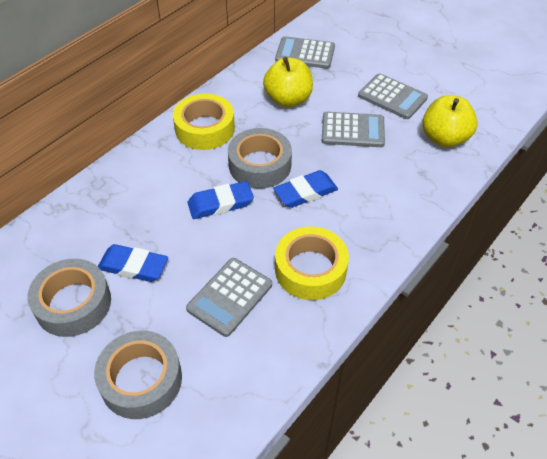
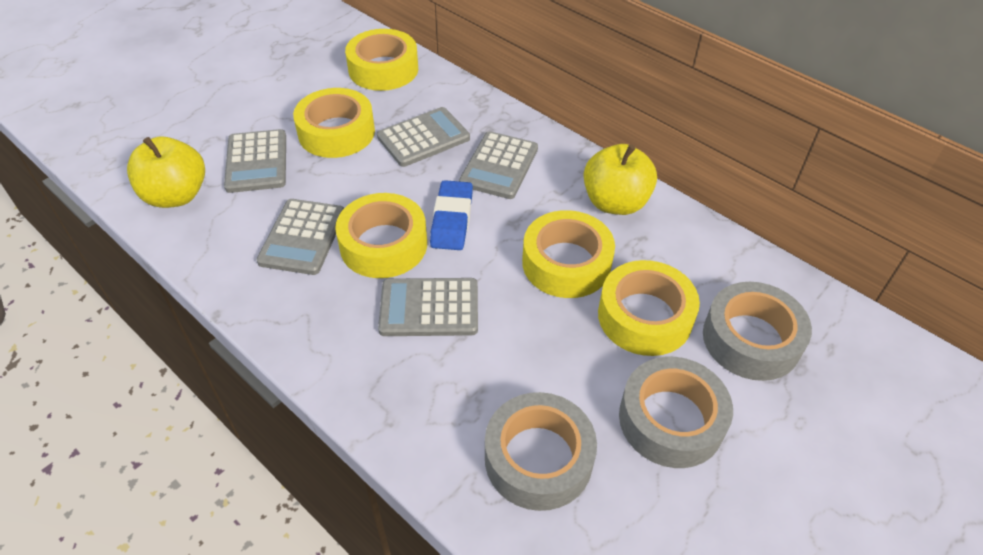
blue eraser: [98,244,168,282] [188,181,254,219] [273,170,338,208] = 3 -> [430,180,473,250] = 1
grey calculator: [186,258,272,337] [275,36,335,69] [322,112,385,147] [358,73,428,119] = 4 -> [224,129,286,193] [256,199,344,275] [377,107,470,167] [378,278,478,336] [459,131,538,199] = 5
yellow tape: [173,94,235,150] [275,226,349,300] = 2 -> [293,88,375,158] [335,193,427,278] [345,29,418,91] [522,210,615,298] [598,260,700,356] = 5

